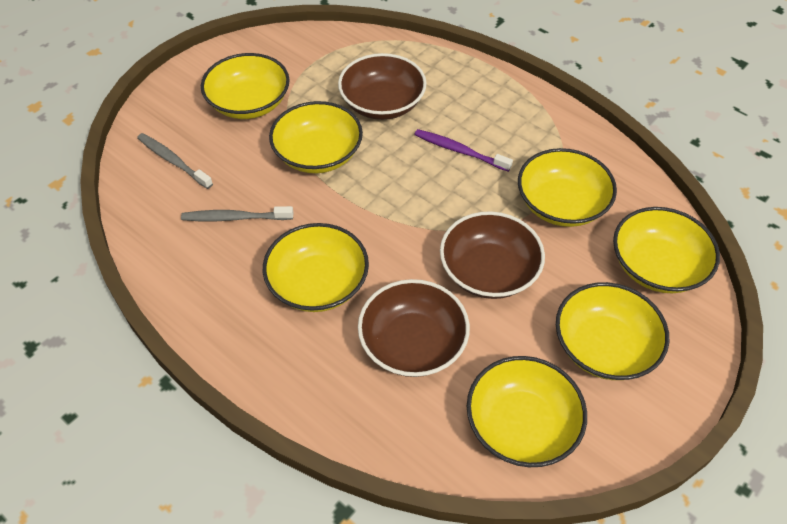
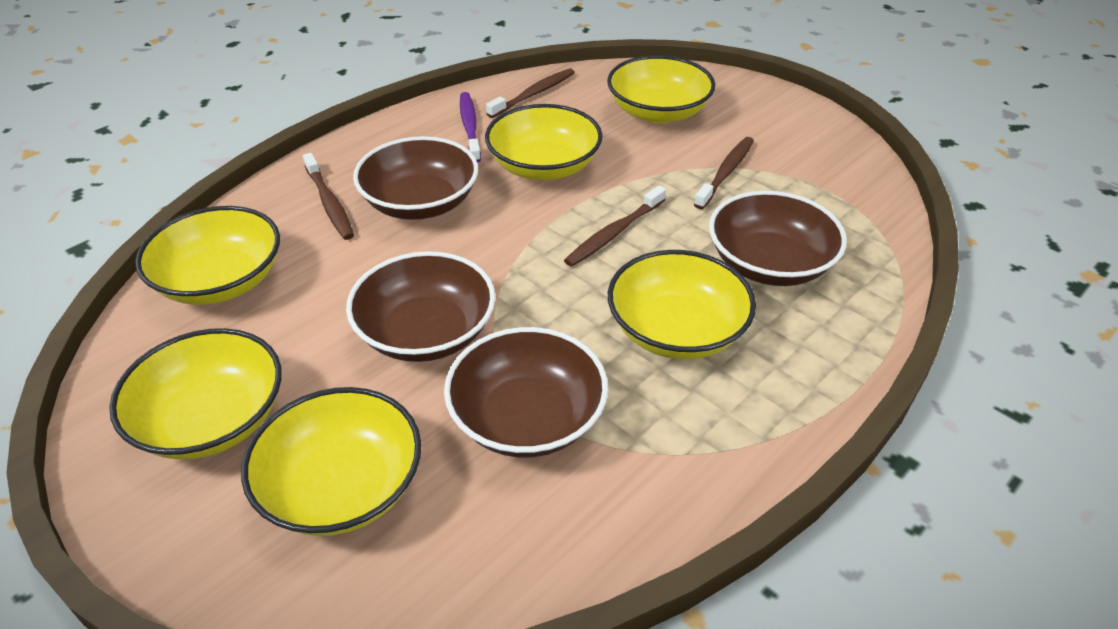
brown bowl: [338,53,427,120] [358,279,470,377] [440,211,545,299] = 3 -> [346,251,495,362] [353,136,478,220] [444,327,608,457] [709,191,847,286] = 4
brown toothbrush: none = 0 -> [303,153,354,240] [486,68,575,118] [564,186,666,267] [694,137,754,209] = 4
grey toothbrush: [137,133,213,189] [181,206,294,221] = 2 -> none = 0
yellow bowl: [201,53,290,119] [263,223,369,312] [269,101,363,173] [467,356,587,467] [518,148,617,227] [556,282,669,380] [613,207,720,293] = 7 -> [109,328,282,459] [135,206,280,305] [241,387,421,536] [485,104,603,180] [607,55,715,123] [608,250,756,360] = 6

